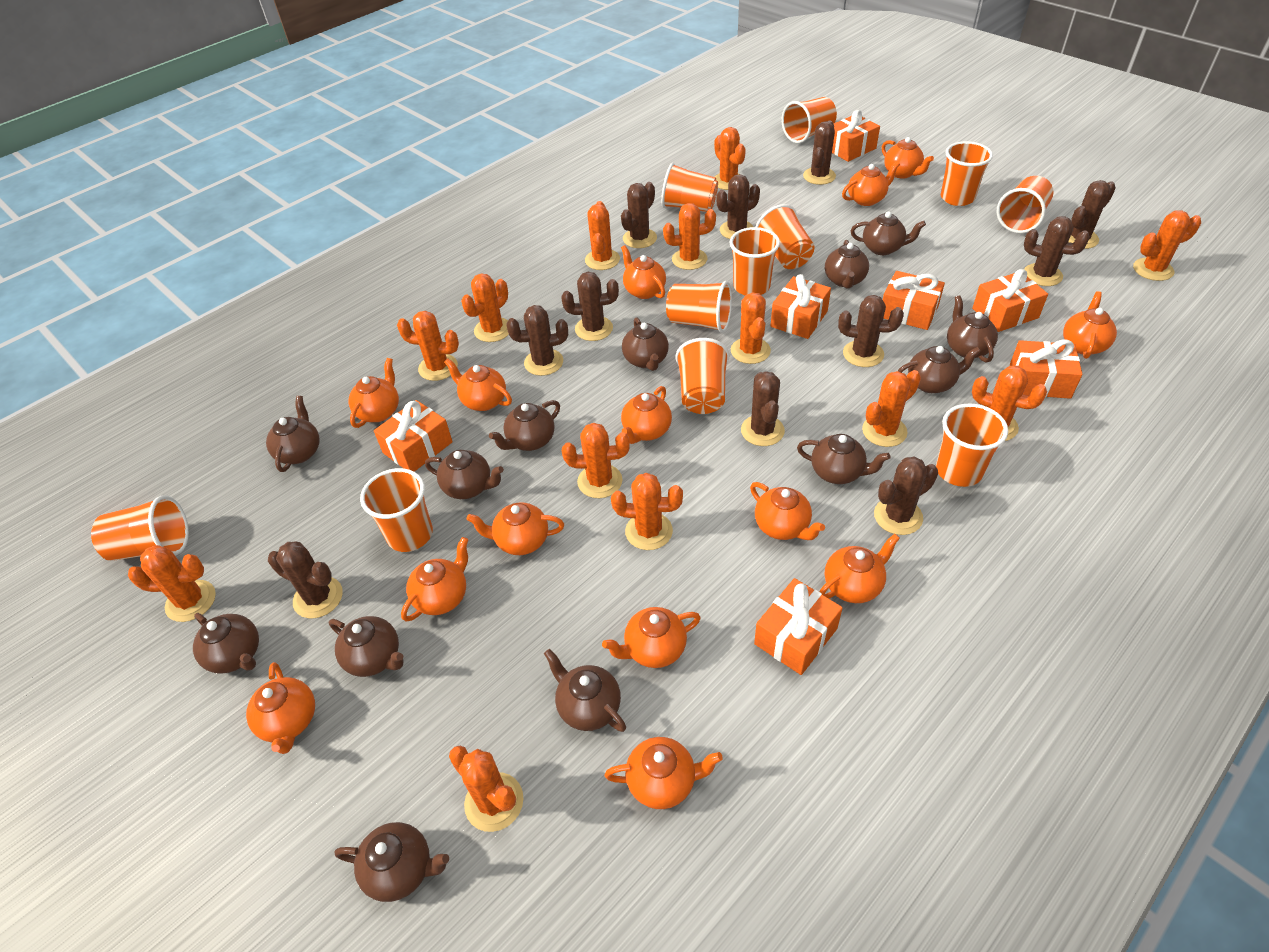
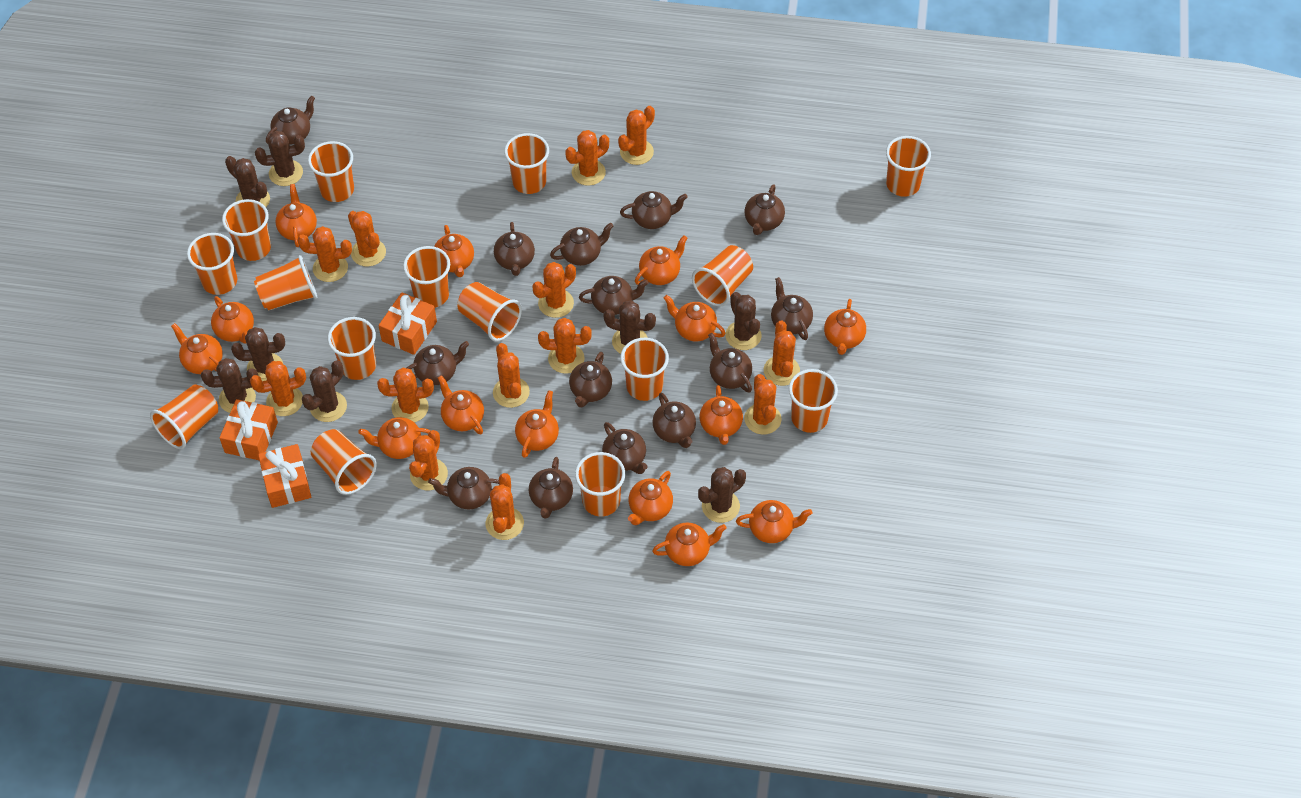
brown cactus: [268,542,343,618] [506,305,568,376] [561,272,619,341] [621,182,657,248] [717,174,760,239] [741,371,785,446] [803,120,836,185] [838,295,904,367] [874,456,938,535] [1024,216,1090,286] [1068,180,1116,249] = 11 -> [201,358,258,413] [225,156,270,207] [231,327,285,381] [255,131,305,186] [302,360,347,422] [604,301,656,354] [698,467,746,523] [725,292,762,350] = 8
brown teapot: [193,613,259,674] [266,396,320,472] [329,616,403,677] [334,822,449,902] [425,450,504,499] [489,400,560,451] [544,649,626,732] [622,317,669,371] [797,434,890,484] [825,240,869,288] [851,211,926,255] [898,346,981,393] [947,295,998,362] = 13 -> [266,96,315,144] [407,341,469,385] [428,467,499,509] [494,222,535,276] [529,457,573,519] [550,223,614,266] [569,352,612,408] [579,276,648,315] [602,422,648,474] [620,191,687,229] [652,393,696,448] [708,333,752,393] [745,184,785,235] [771,277,813,340] = 14
orange cup: [91,495,189,561] [360,468,433,552] [661,163,718,212] [666,281,732,333] [676,338,730,414] [730,227,780,296] [755,204,814,269] [782,97,837,143] [936,403,1008,487] [941,141,993,206] [996,176,1054,233] = 11 -> [150,385,218,449] [187,233,237,295] [222,199,271,261] [254,255,317,310] [308,141,354,202] [311,429,377,495] [328,317,376,380] [403,246,450,308] [458,282,522,341] [504,133,549,194] [575,452,625,517] [620,338,669,401] [692,245,753,306] [789,369,838,433] [886,136,931,197] = 15
orange gift: [374,400,453,472] [754,578,843,675] [771,274,831,339] [832,110,880,162] [883,271,945,330] [972,269,1048,332] [1010,339,1083,399] = 7 -> [219,399,278,460] [258,444,311,508] [378,292,437,355] = 3

